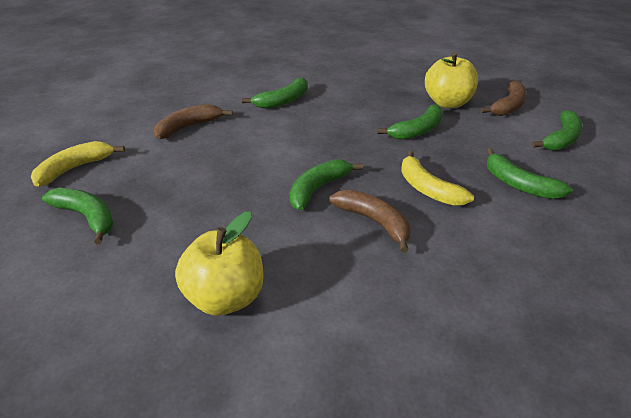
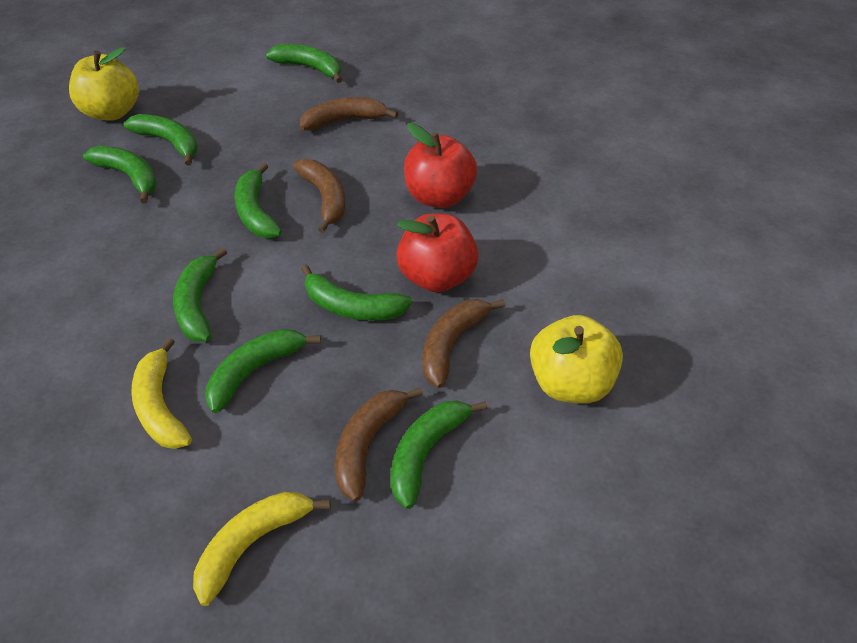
brown banana: [154,104,233,139] [329,189,410,253] [481,81,526,116] = 3 -> [293,159,345,233] [300,97,398,130] [335,387,423,501] [423,299,505,388] = 4
green banana: [42,188,114,244] [242,78,308,109] [290,159,363,210] [377,104,443,140] [487,148,573,199] [532,110,582,151] = 6 -> [83,146,157,204] [123,114,198,166] [173,247,227,341] [205,329,321,413] [235,163,282,238] [266,44,342,83] [301,265,412,321] [391,401,487,509] = 8
red apple: none = 0 -> [396,213,479,293] [404,123,477,208] = 2

